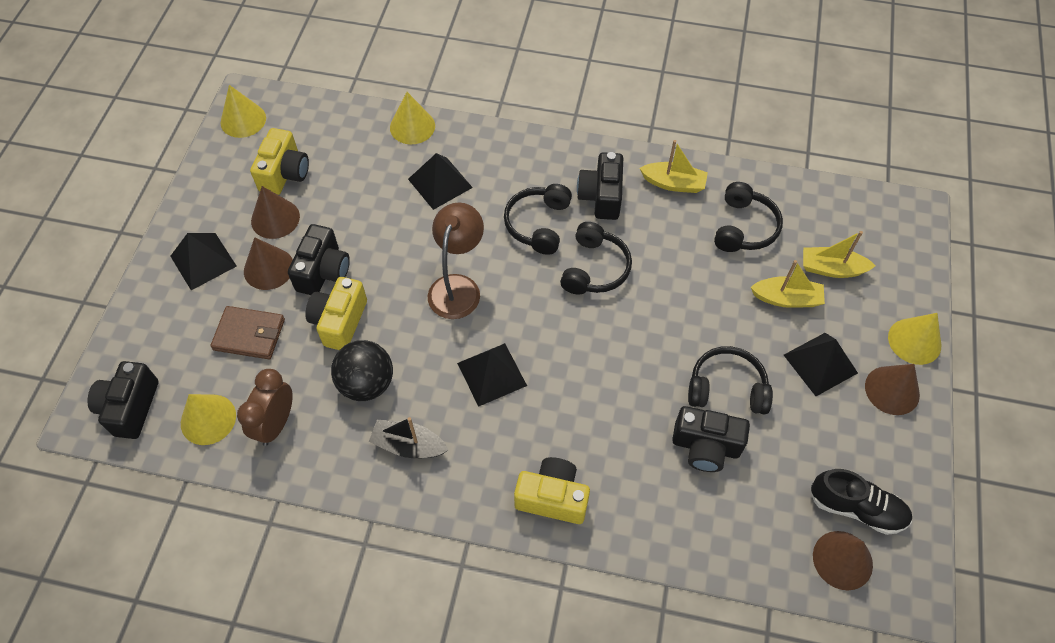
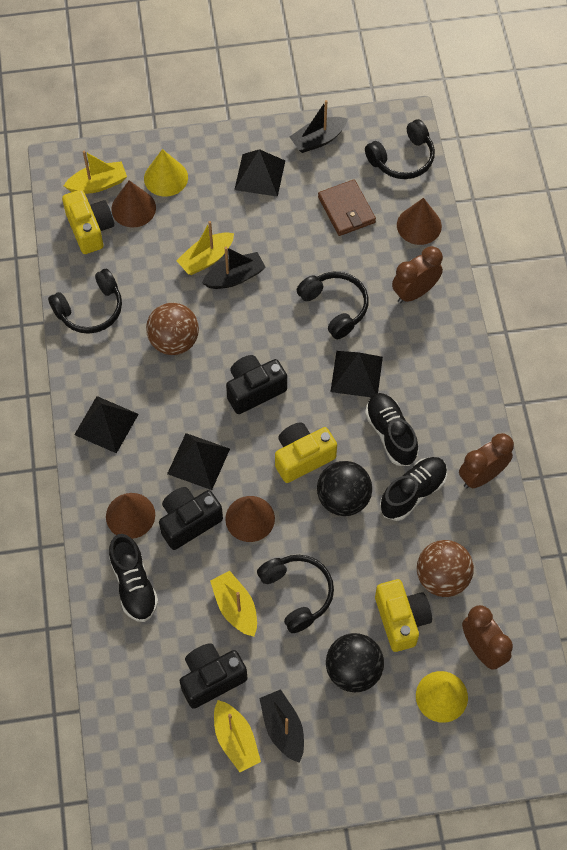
black ball: [331,340,393,401] = 1 -> [317,461,372,516] [326,633,384,692] = 2
black boat: [369,417,448,458] = 1 -> [202,247,266,289] [259,689,304,763] [290,100,348,153] = 3
black camera: [87,361,158,439] [288,224,350,295] [577,152,623,220] [672,406,750,472] = 4 -> [159,487,223,550] [180,643,247,709] [226,355,287,414] = 3
black shoe: [810,469,912,535] = 1 -> [109,534,158,622] [365,393,418,466] [380,457,447,521] = 3
brown ball: none = 0 -> [146,303,199,355] [417,540,474,597] = 2
brown clock: [237,369,293,446] = 1 -> [392,246,443,303] [459,433,514,488] [462,605,513,670] = 3
brown lamp: [428,202,484,319] = 1 -> none = 0
yellow boat: [640,140,708,193] [751,260,825,308] [803,231,876,278] = 3 -> [64,151,127,194] [176,221,234,275] [210,571,257,636] [214,700,261,772] = 4
yellow cone: [181,394,236,445] [221,85,266,138] [390,92,435,144] [888,313,941,365] = 4 -> [144,149,188,197] [416,671,468,723] = 2

